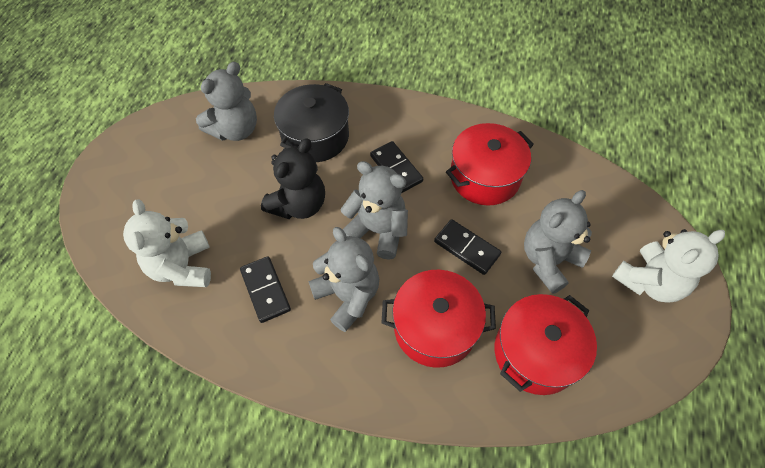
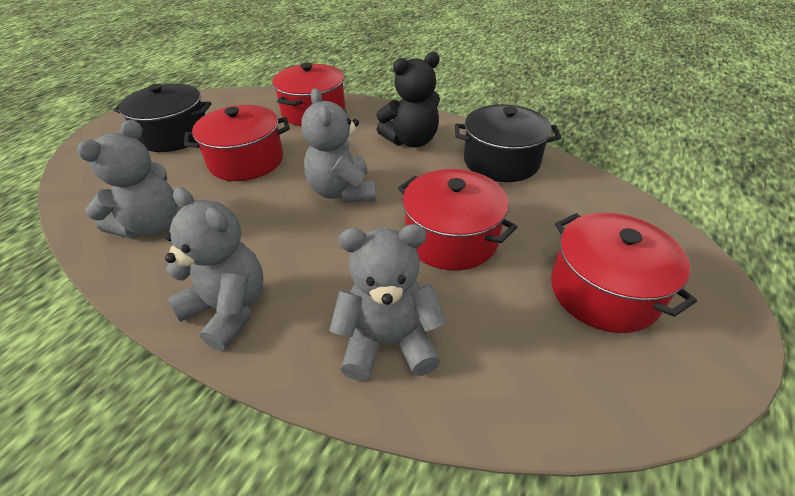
black domino: [240,256,291,323] [370,141,423,193] [434,219,501,275] = 3 -> none = 0
black pot: [274,83,349,162] = 1 -> [113,83,211,152] [455,104,561,182] = 2
red pot: [382,270,496,368] [446,123,534,206] [495,294,597,395] = 3 -> [184,105,290,181] [272,63,345,126] [398,169,517,271] [551,213,697,333] = 4
white teddy bear: [123,199,211,287] [612,229,725,302] = 2 -> none = 0

